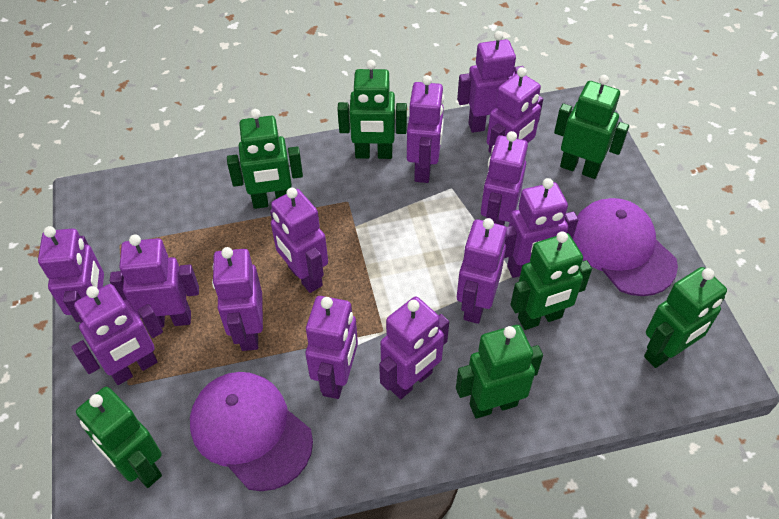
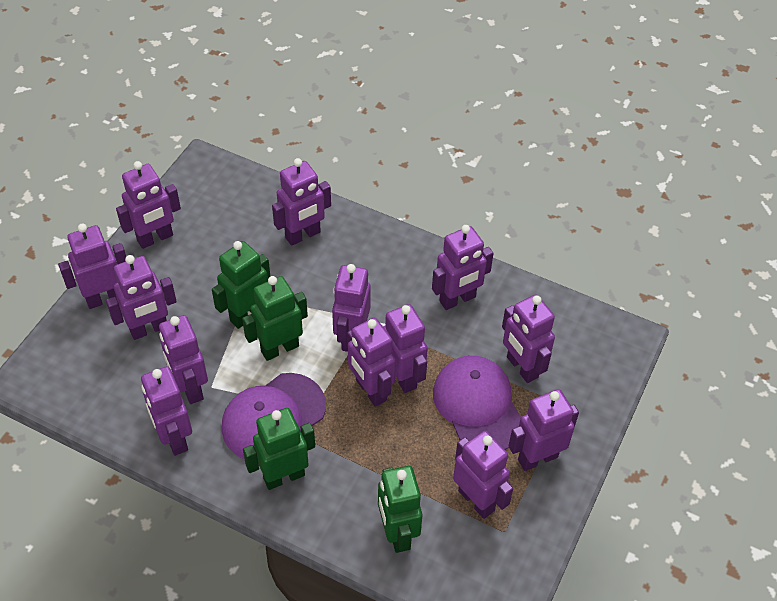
green robot: [76,387,162,488] [227,109,303,209] [337,60,407,159] [456,325,543,419] [511,232,592,330] [554,75,629,179] [644,267,727,368] = 7 -> [212,241,270,329] [242,276,308,361] [243,408,315,490] [378,466,422,553] = 4

